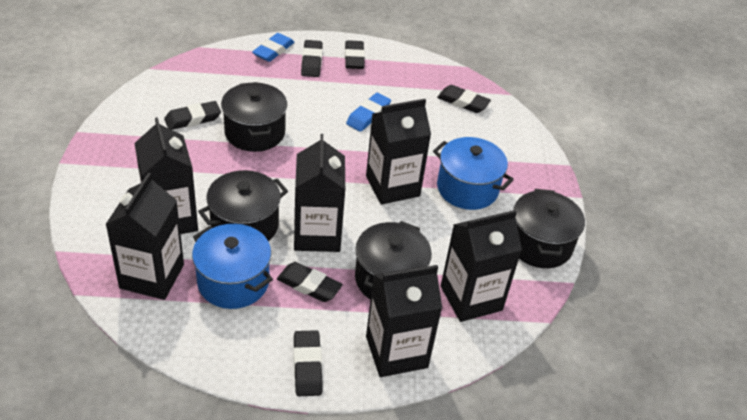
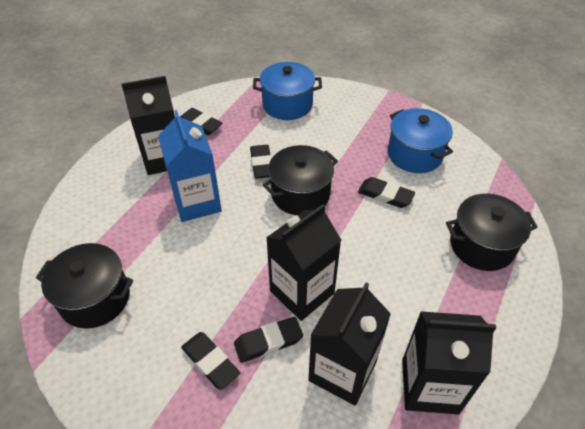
black carton: [105,173,184,300] [135,117,198,234] [294,134,345,252] [366,99,431,205] [366,265,442,377] [441,210,522,322] = 6 -> [121,76,175,175] [266,204,341,321] [308,282,391,406] [402,311,496,414] = 4
black eraser: [164,101,221,130] [277,262,343,302] [294,330,323,396] [301,40,323,77] [345,40,365,69] [437,85,491,113] = 6 -> [180,108,223,135] [181,332,240,390] [234,317,303,363] [250,144,272,179] [358,177,415,208] = 5
black pot: [198,170,288,241] [221,82,287,152] [355,221,432,300] [513,189,585,268] = 4 -> [36,243,133,328] [263,145,338,215] [446,193,538,271] = 3
blue carton: none = 0 -> [158,110,222,222] = 1
blue eraser: [252,33,294,62] [346,93,391,132] = 2 -> none = 0

